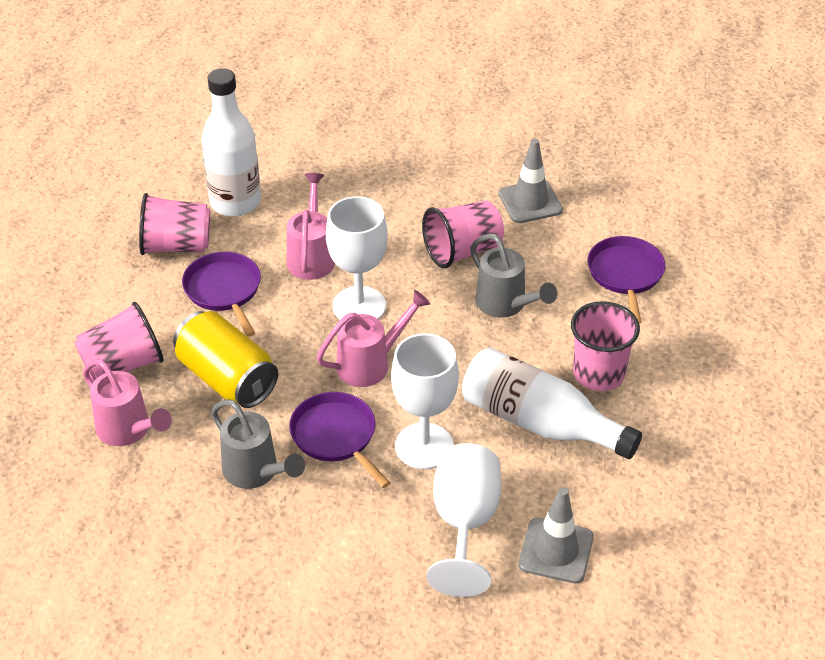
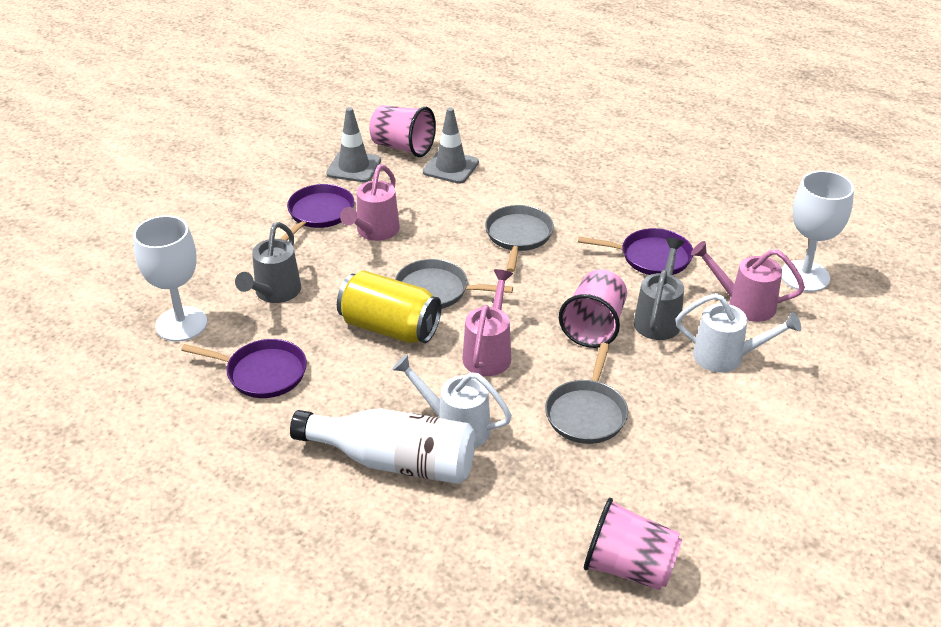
grey pan: none = 0 -> [395,259,513,309] [485,205,554,272] [545,343,628,444] = 3
pink cup: [74,302,164,381] [139,193,210,255] [422,200,504,268] [571,301,640,391] = 4 -> [369,105,436,157] [559,270,627,348] [584,498,682,590] = 3
white bottle: [201,68,261,217] [462,347,642,459] = 2 -> [290,408,476,484] = 1
white goblet: [326,196,388,320] [391,333,459,469] [427,443,501,597] = 3 -> [133,215,207,342] [782,171,854,292] = 2
white watering can: none = 0 -> [392,354,512,448] [675,293,801,373] = 2

